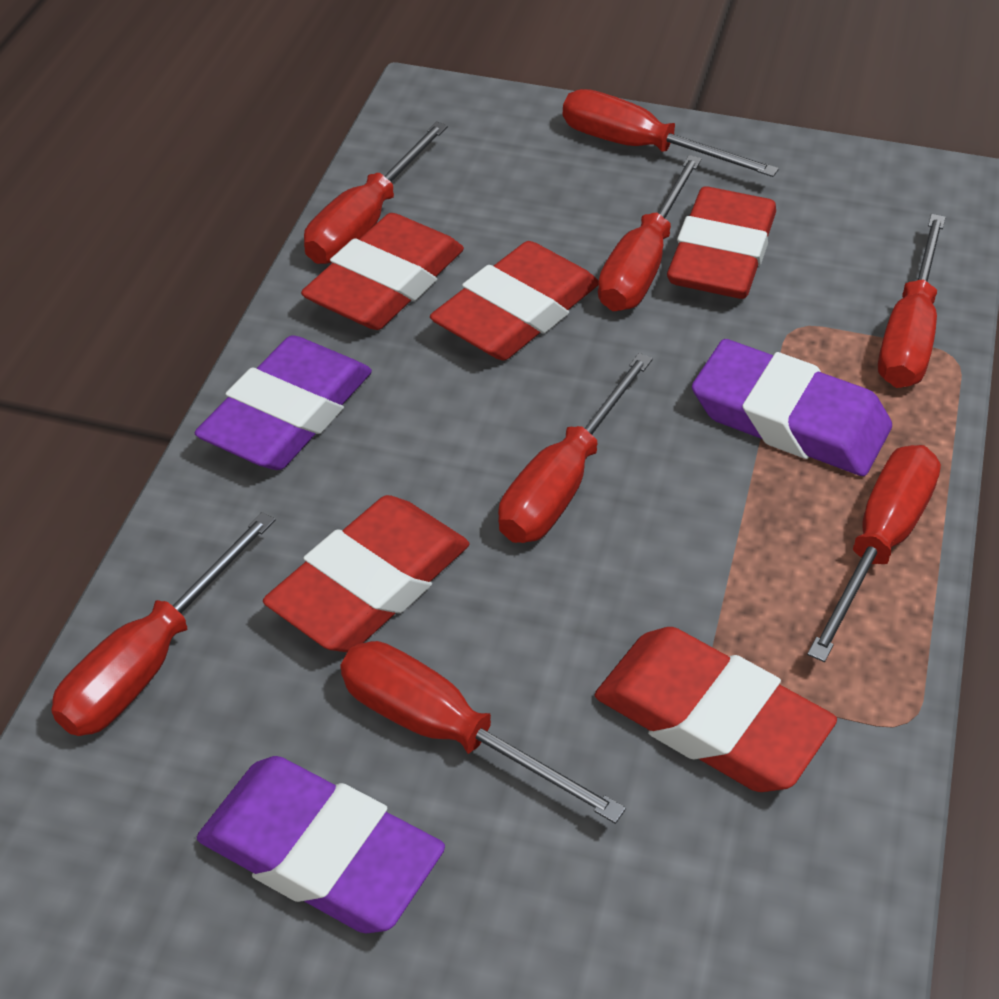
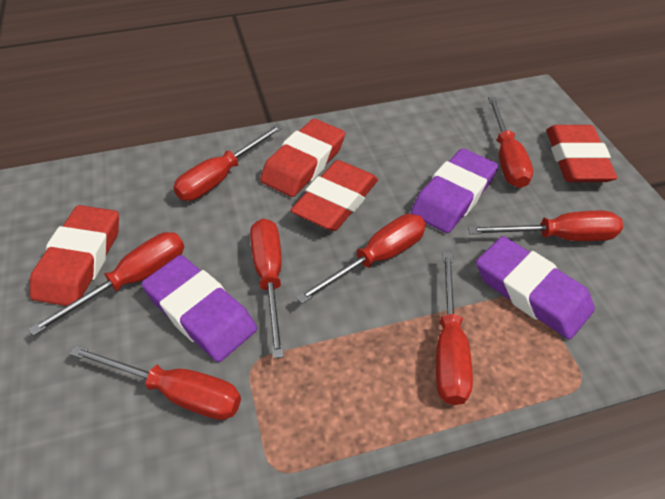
red eraser: [263,495,469,652] [301,213,464,330] [430,241,599,360] [595,627,837,792] [667,186,776,299] = 5 -> [30,205,119,306] [260,119,345,197] [290,160,378,231] [546,125,617,182] = 4

